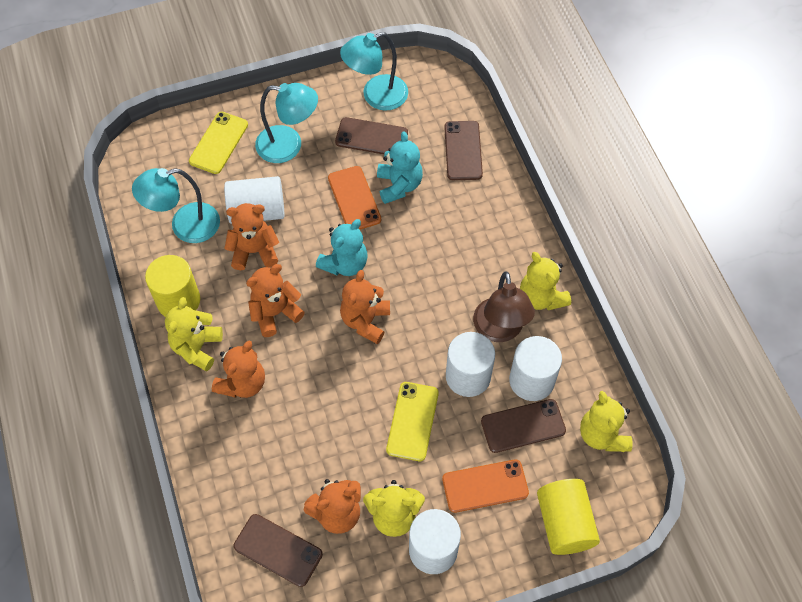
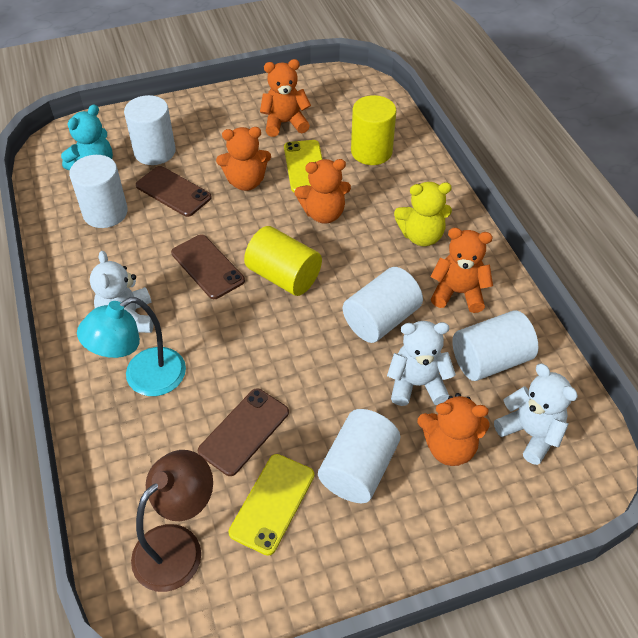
brown phone: [234,514,323,587] [335,117,408,154] [444,121,483,180] [481,399,566,453] = 4 -> [136,166,212,217] [171,235,245,299] [198,388,289,476] = 3
orange phone: [328,166,381,230] [442,459,529,513] = 2 -> none = 0
turquoise lamp: [132,168,220,243] [255,83,318,163] [340,32,408,111] = 3 -> [77,297,186,396] = 1
turquoise teddy bear: [316,219,368,276] [377,131,423,204] = 2 -> [61,104,113,171] = 1
white cylinder: [224,176,284,224] [409,509,461,574] [446,332,495,397] [509,336,562,401] = 4 -> [69,155,128,228] [124,95,176,165] [318,409,400,503] [343,267,423,343] [452,310,538,381] = 5
white teddy bear: none = 0 -> [90,251,154,333] [387,321,456,406] [494,364,578,465] = 3
yellow teddy bear: [165,297,223,371] [363,480,425,537] [520,252,571,310] [580,391,633,452] = 4 -> [394,182,452,246] = 1

